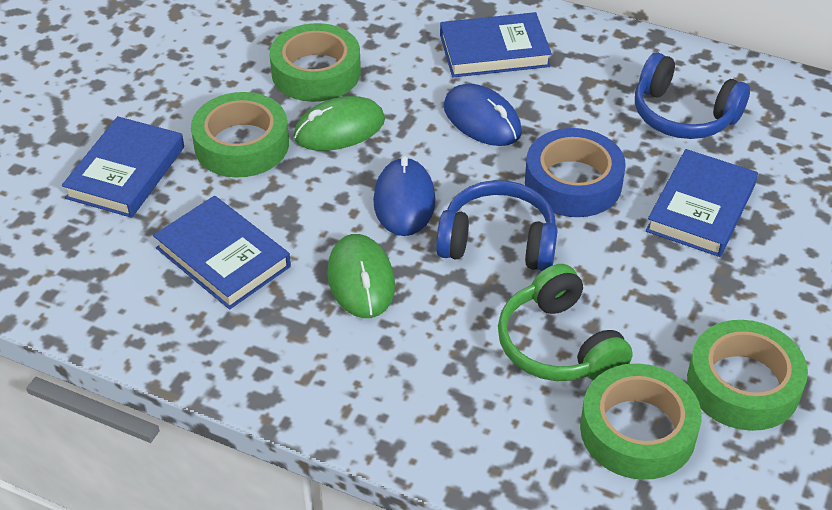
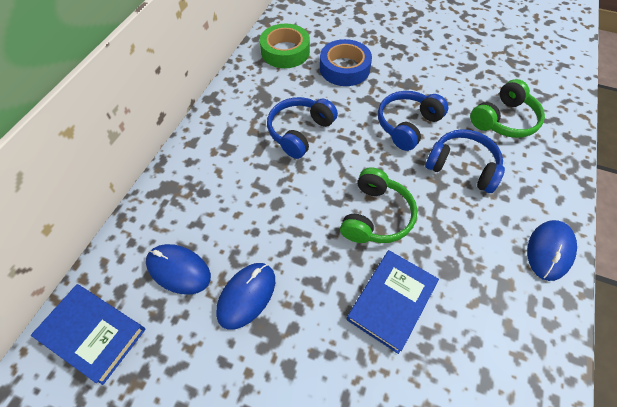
blue book: [62,116,184,218] [153,196,291,310] [440,12,552,77] [646,149,758,257] = 4 -> [31,284,145,385] [347,250,439,354] = 2
blue headphones: [436,180,558,271] [635,52,750,139] = 2 -> [267,97,338,159] [378,91,448,151] [425,129,505,193] = 3
blue mouse: [373,156,436,236] [444,84,522,146] = 2 -> [146,244,211,295] [216,263,275,330] [527,220,577,281] = 3
green headphones: [498,264,632,381] = 1 -> [340,167,418,243] [470,79,545,138] = 2
green mouse: [294,96,385,151] [327,234,395,318] = 2 -> none = 0
green tape: [191,92,289,177] [270,23,361,102] [580,363,702,480] [687,320,808,431] = 4 -> [260,24,310,68] = 1

